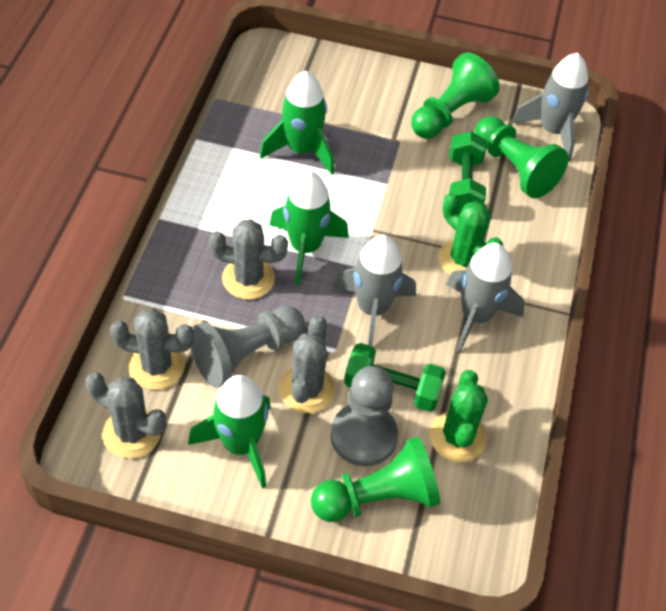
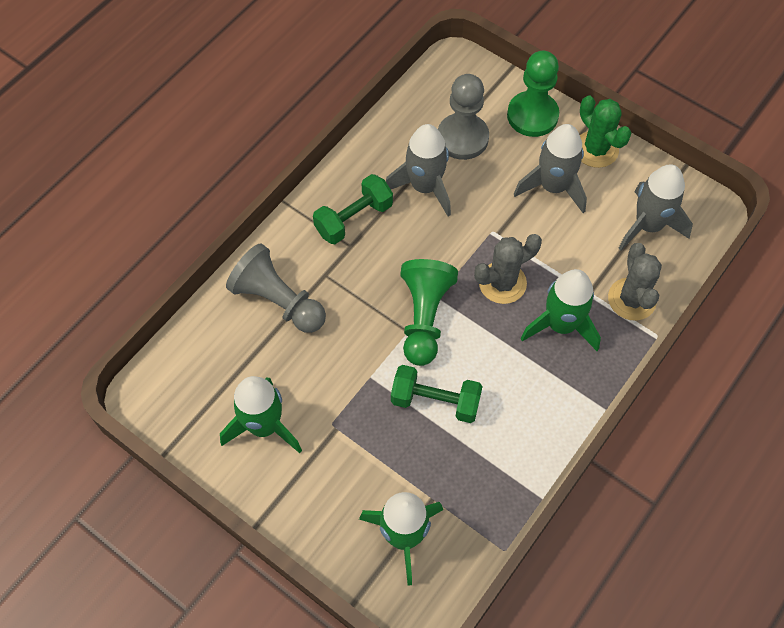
green cactus: [430,370,488,462] [438,192,503,275] = 2 -> [580,96,631,168] = 1
green pawn: [311,437,440,522] [411,53,500,139] [474,116,569,198] = 3 -> [400,259,458,366] [507,51,559,137] = 2
grey cactus: [86,372,166,459] [110,308,194,390] [209,219,288,299] [279,315,335,413] = 4 -> [474,234,542,304] [608,243,662,321] = 2

